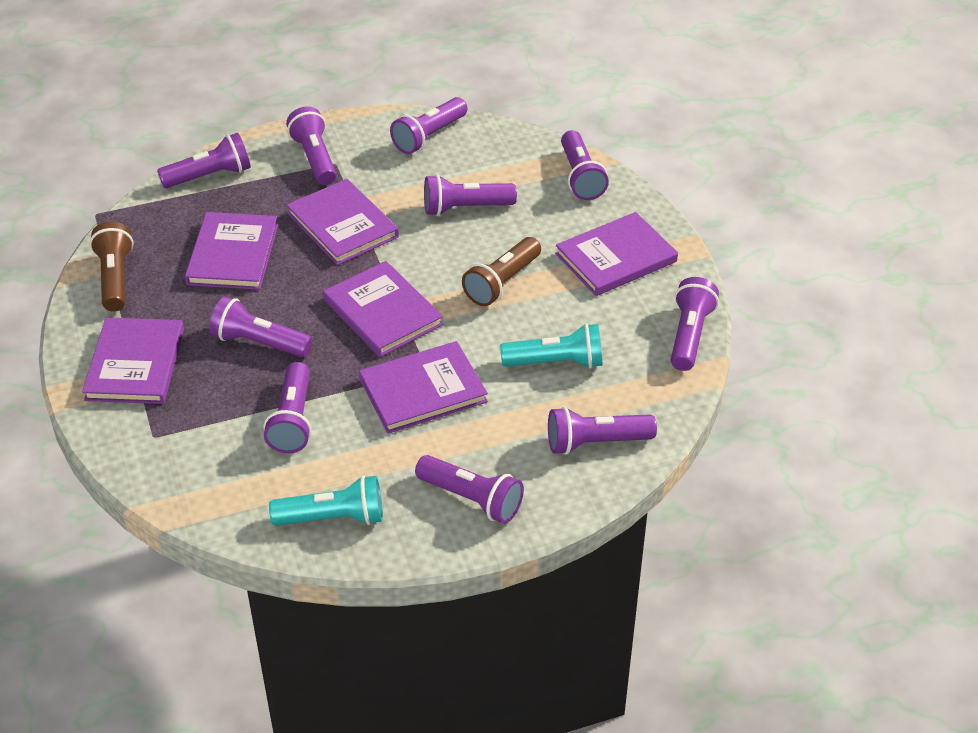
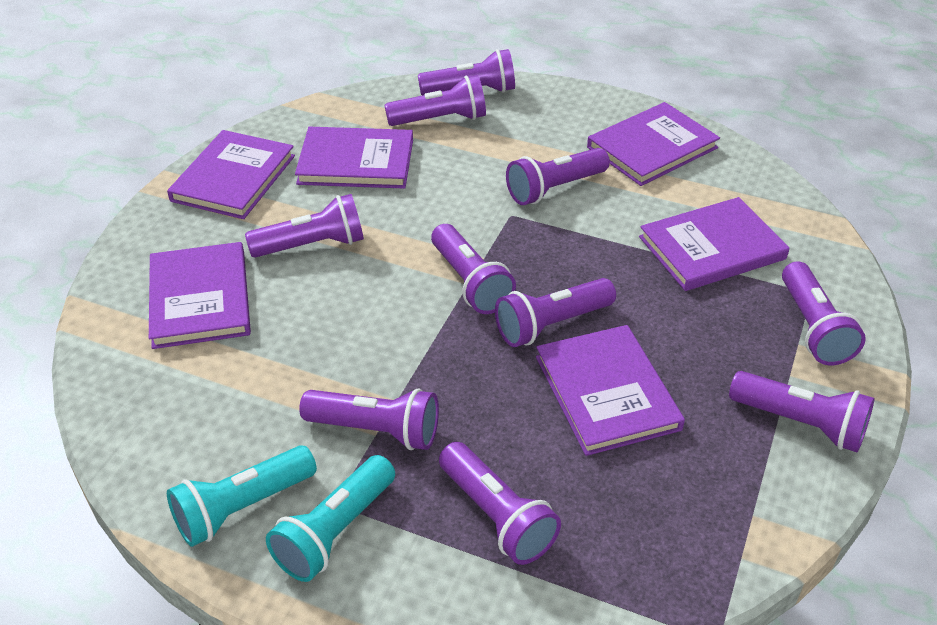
brown flashlight: [90,222,133,312] [462,237,541,306] = 2 -> none = 0

